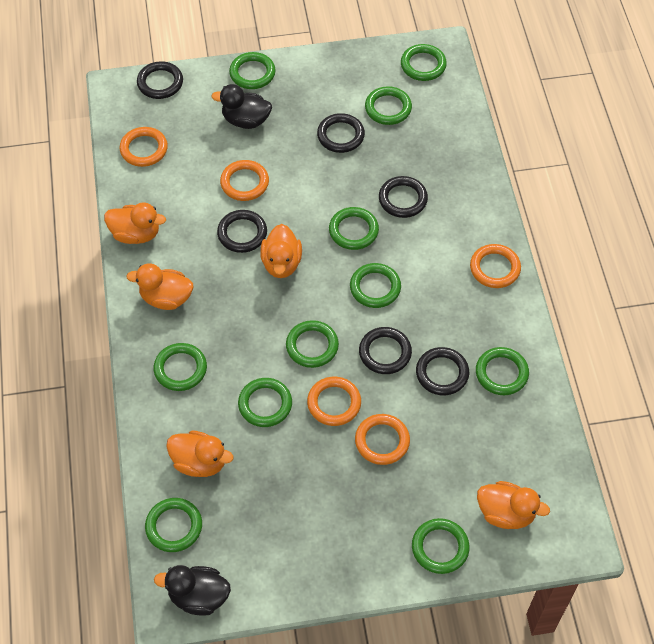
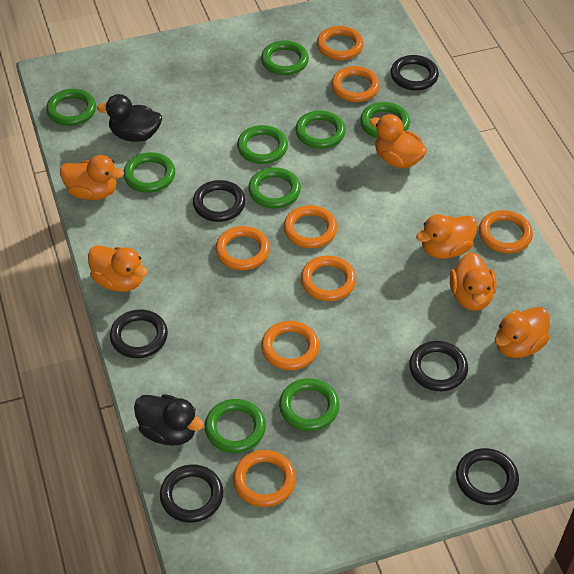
green ring: [145,498,202,552] [154,343,207,391] [229,52,276,89] [238,378,292,427] [286,320,339,368] [329,207,379,250] [350,263,401,308] [365,86,412,125] [401,44,447,81] [412,518,470,574] [476,347,529,395] = 11 -> [46,89,96,126] [123,152,175,193] [205,399,266,453] [237,125,288,164] [248,167,301,208] [261,40,309,75] [279,378,339,431] [295,110,346,149] [360,102,410,138] = 9
orange duck: [104,202,166,244] [126,263,194,310] [166,430,234,477] [260,224,302,278] [477,481,550,529] = 5 -> [60,155,124,200] [88,245,148,292] [369,114,427,168] [416,214,478,259] [450,252,496,311] [495,307,550,358] = 6
orange ring: [120,127,168,167] [220,160,269,201] [307,377,361,426] [355,414,410,465] [470,244,521,288] = 5 -> [215,226,270,270] [233,450,296,507] [261,321,319,370] [283,205,337,248] [301,256,356,301] [317,26,364,60] [331,66,380,102] [479,210,533,253] = 8

